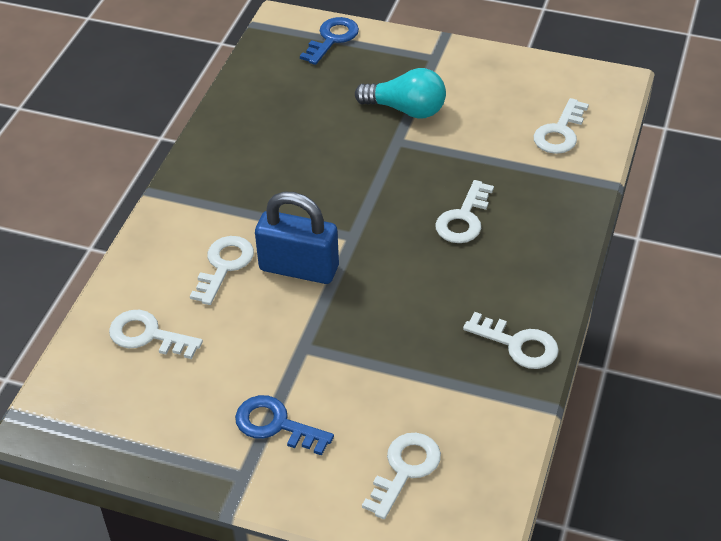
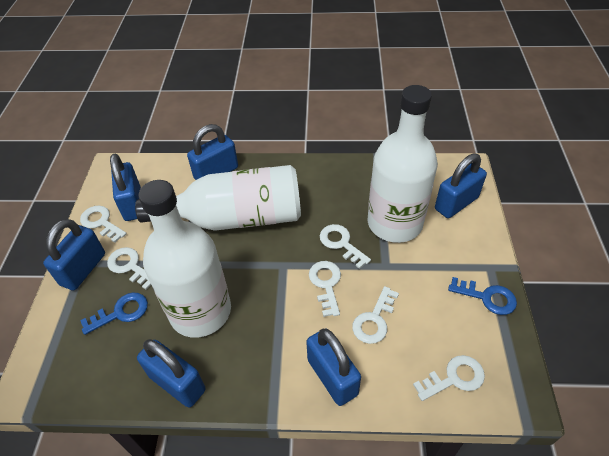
blue padlock: [255,192,339,284] = 1 -> [43,219,105,291] [110,154,141,221] [137,339,205,408] [187,124,238,180] [306,329,361,406] [435,154,487,218] = 6
turquoise light bulb: [355,68,446,119] = 1 -> none = 0
white bottle: none = 0 -> [135,165,301,231] [139,180,231,338] [368,85,438,243] = 3

